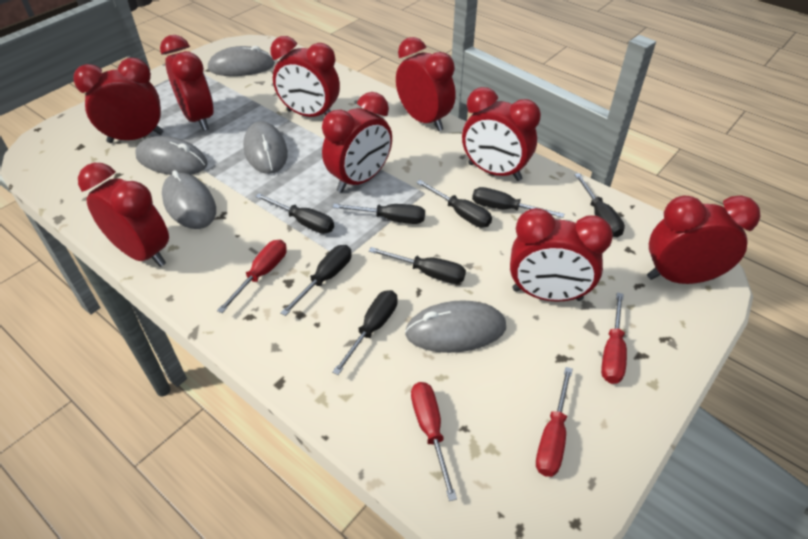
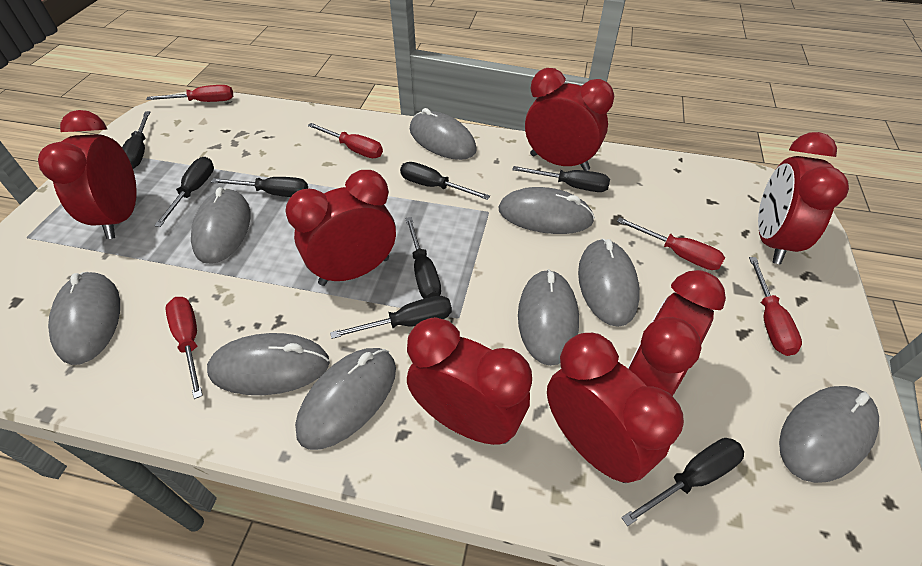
grey mouse: [135,136,208,175] [162,170,216,229] [208,46,275,76] [243,121,288,174] [405,300,506,353] = 5 -> [48,272,120,365] [191,187,251,264] [207,333,330,395] [295,348,396,450] [410,108,477,160] [499,187,595,234] [518,269,579,366] [578,239,640,327] [779,386,879,483] = 9
red clock: [73,58,163,143] [78,163,169,267] [160,35,214,131] [270,36,340,117] [322,92,392,193] [396,37,456,131] [462,87,541,181] [510,208,613,302] [647,195,760,284] = 9 -> [38,110,137,239] [285,170,396,286] [407,317,532,445] [525,68,614,171] [547,333,684,483] [627,270,726,396] [758,132,849,264] = 7
red screwdriver: [217,240,287,313] [411,382,457,501] [536,367,573,477] [601,292,627,384] = 4 -> [146,85,233,102] [166,297,203,399] [308,123,383,158] [617,217,725,270] [749,257,802,356] = 5

